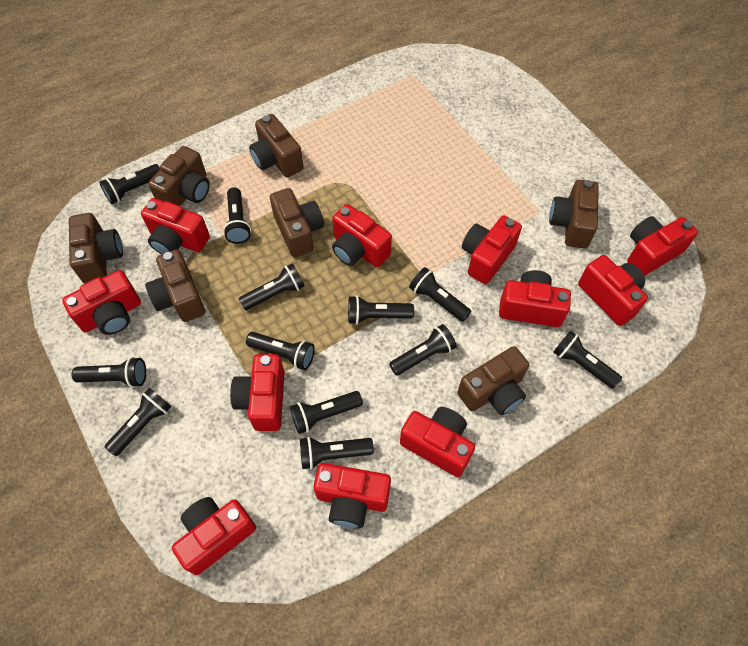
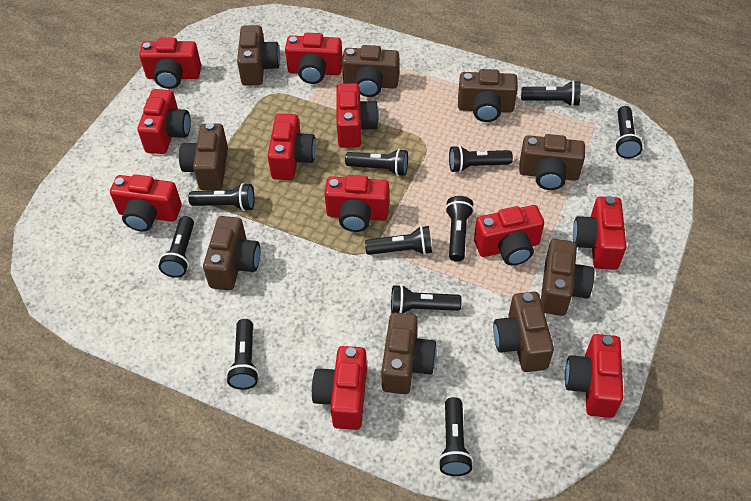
black flashlight: [72,357,146,388] [99,164,160,204] [105,388,172,456] [223,187,251,244] [239,263,304,310] [246,332,315,370] [290,391,363,434] [300,437,374,469] [348,296,414,325] [389,324,457,376] [409,267,471,322] [553,331,622,389] = 12 -> [159,216,194,278] [188,183,255,211] [226,319,259,390] [345,149,408,176] [365,226,432,255] [391,285,462,313] [438,397,473,476] [445,196,474,262] [449,145,513,173] [521,80,581,107] [615,106,643,159] = 11
brown camera: [69,213,123,283] [145,249,205,322] [148,146,210,206] [249,114,304,178] [270,188,324,257] [457,346,529,415] [549,180,599,248] = 7 -> [179,123,228,190] [203,216,260,290] [237,25,280,86] [342,45,399,97] [381,312,437,394] [458,69,518,122] [493,292,554,372] [519,134,585,190] [541,239,594,316] = 9

